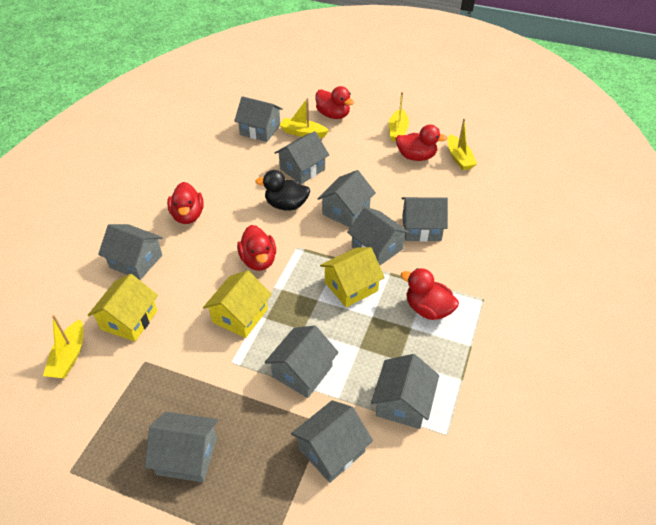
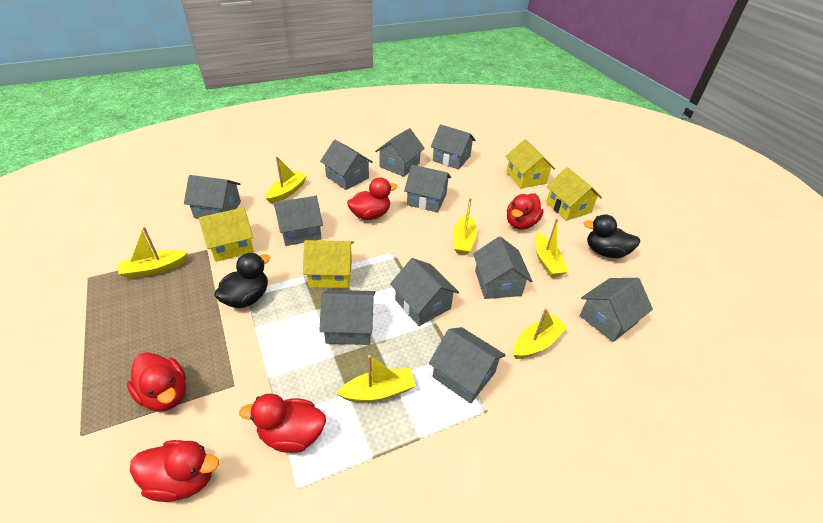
black duck: [255,170,310,211] = 1 -> [214,253,270,308] [584,214,640,258] = 2
grey house: [98,224,163,280] [145,412,218,482] [234,96,283,142] [265,326,339,398] [275,131,329,184] [291,400,373,483] [317,170,376,227] [347,207,410,265] [371,354,439,429] [402,197,448,242] = 10 -> [184,175,241,219] [274,196,323,246] [320,140,373,190] [320,290,375,345] [375,128,425,177] [390,258,459,326] [404,165,451,212] [429,327,506,404] [431,124,476,169] [473,236,532,299] [580,278,653,342] = 11
yellow boat: [43,315,84,379] [280,98,329,138] [389,92,409,142] [448,118,477,170] = 4 -> [118,227,188,279] [266,156,307,204] [336,355,416,402] [453,198,477,255] [513,308,568,359] [535,218,568,277] = 6
yellow house: [88,274,158,342] [203,270,272,338] [320,247,385,308] = 3 -> [199,207,254,262] [303,240,354,288] [505,139,555,188] [546,167,602,221] = 4

